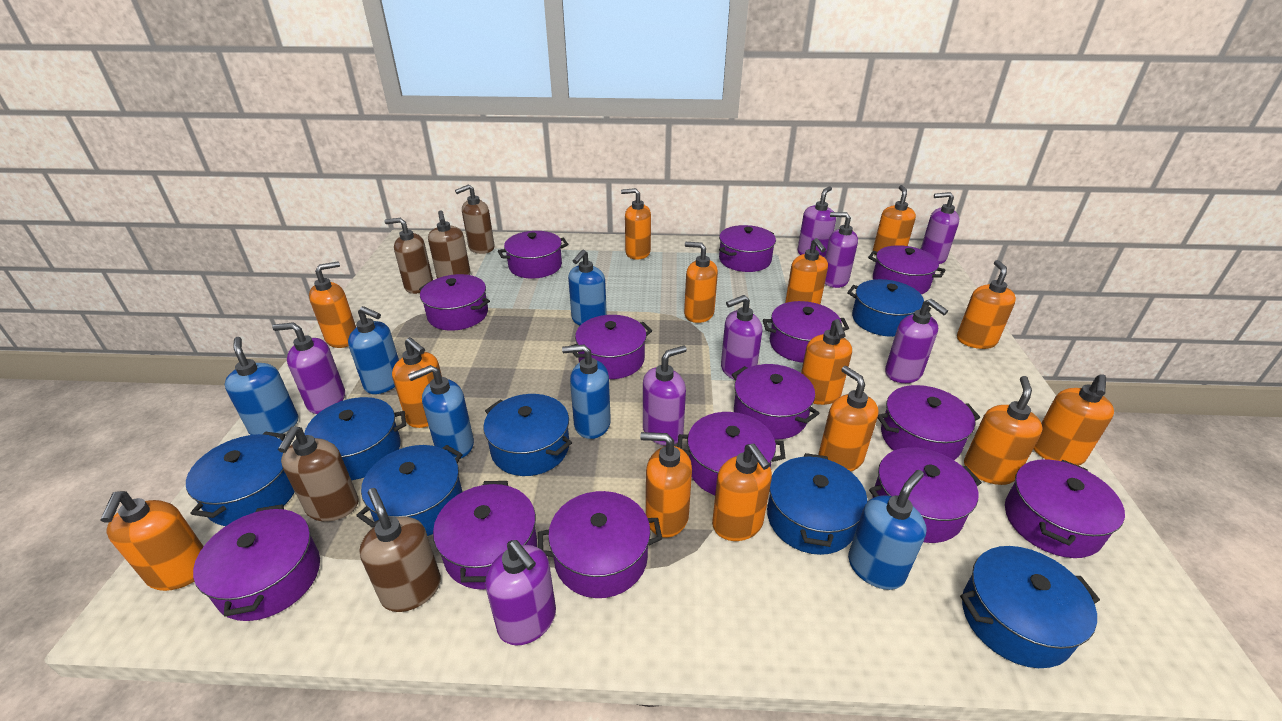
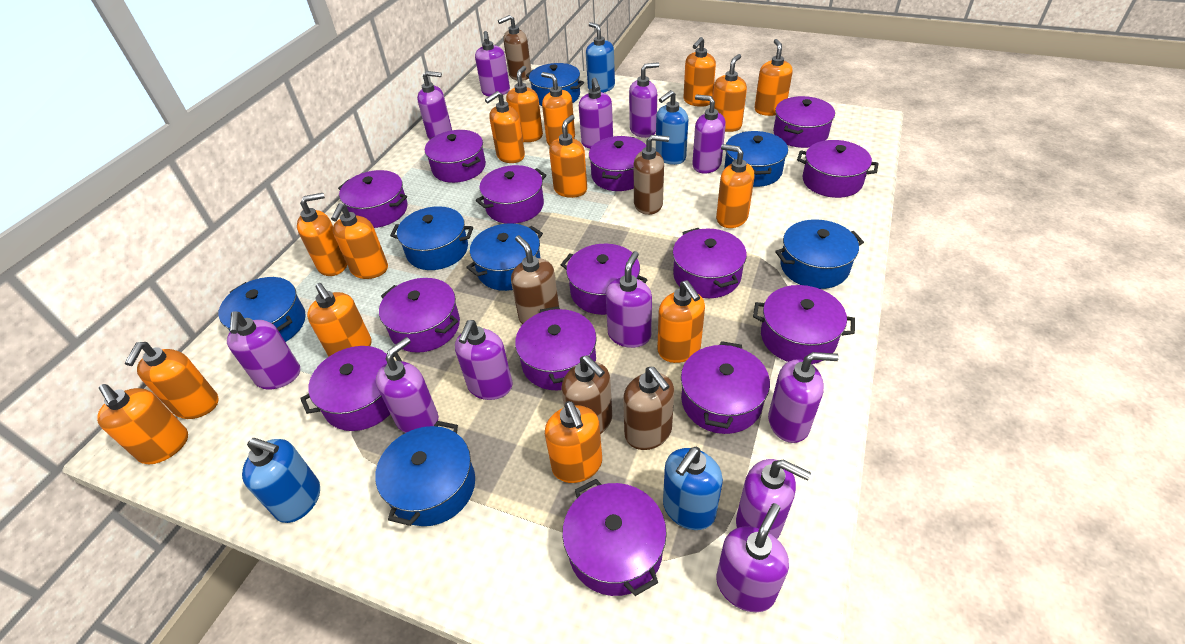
blue soap dispenser: [225,337,298,435] [348,306,399,394] [408,365,474,459] [562,344,611,439] [568,249,607,325] [848,470,926,590] = 6 -> [242,438,320,523] [586,22,615,93] [656,90,688,165] [663,447,723,530] = 4
orange soap dispenser: [101,491,204,591] [309,261,356,348] [392,337,442,428] [621,188,651,260] [640,432,692,538] [684,242,718,323] [712,444,772,541] [785,238,828,304] [801,319,852,405] [818,366,879,471] [873,185,916,255] [957,260,1016,349] [964,376,1042,485] [1034,374,1114,466] = 14 -> [97,384,188,464] [125,342,218,419] [297,193,347,276] [307,283,372,357] [331,203,388,279] [485,91,525,163] [506,66,543,142] [541,72,575,146] [545,401,602,483] [549,115,587,198] [657,280,705,363] [683,37,716,107] [713,54,747,132] [716,144,754,228] [754,39,793,116] = 15
purple soap dispenser: [272,322,345,414] [485,540,556,645] [643,346,687,446] [721,295,762,380] [798,186,836,258] [825,212,858,288] [885,299,948,383] [921,192,959,264] = 8 -> [227,312,300,389] [376,337,438,433] [417,71,452,140] [455,320,513,400] [475,31,510,96] [579,78,613,148] [605,251,652,348] [629,62,659,138] [692,94,726,174] [716,503,789,612] [736,459,811,539] [768,352,839,443] = 12

